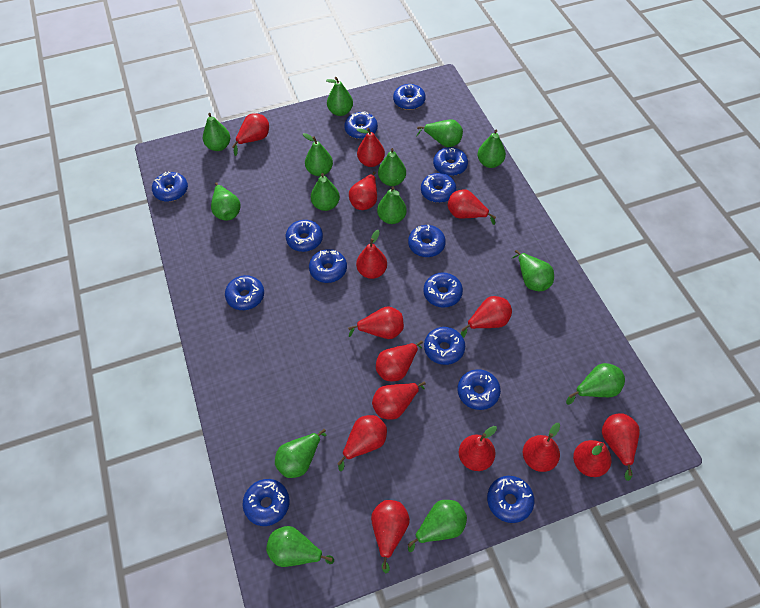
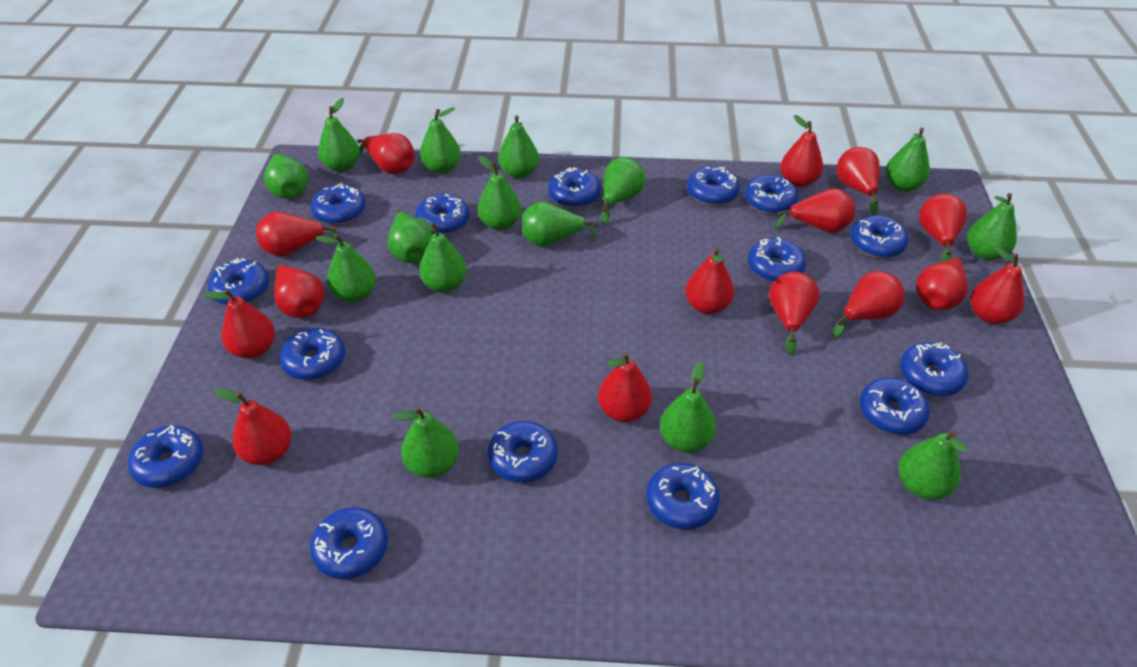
blue donut: [152,172,188,202] [225,275,264,310] [243,479,290,526] [286,220,323,252] [309,249,347,283] [344,111,378,139] [393,84,425,110] [408,225,446,257] [421,173,456,203] [423,272,463,308] [424,327,465,365] [433,147,468,176] [458,369,501,410] [487,476,534,523] = 14 -> [128,425,203,488] [208,258,269,305] [280,328,345,380] [310,507,388,579] [311,183,366,225] [415,194,470,235] [488,421,558,483] [549,167,601,208] [646,463,720,530] [687,166,740,206] [745,174,798,214] [748,237,806,282] [850,215,908,258] [860,377,930,435] [900,342,968,396] = 15
green pear: [203,113,230,151] [211,182,241,221] [266,526,334,567] [275,429,326,478] [303,133,333,176] [311,173,340,211] [326,77,353,116] [377,186,407,224] [378,148,406,186] [408,500,467,552] [416,119,463,147] [477,130,506,168] [512,250,554,291] [566,363,625,405] = 14 -> [264,153,308,199] [316,234,376,302] [318,98,360,172] [388,210,433,263] [394,407,459,478] [416,218,467,292] [420,107,461,174] [478,156,521,230] [498,115,539,179] [522,202,598,247] [601,157,645,225] [660,361,716,453] [886,128,930,192] [899,430,968,500] [967,193,1017,260] = 15

